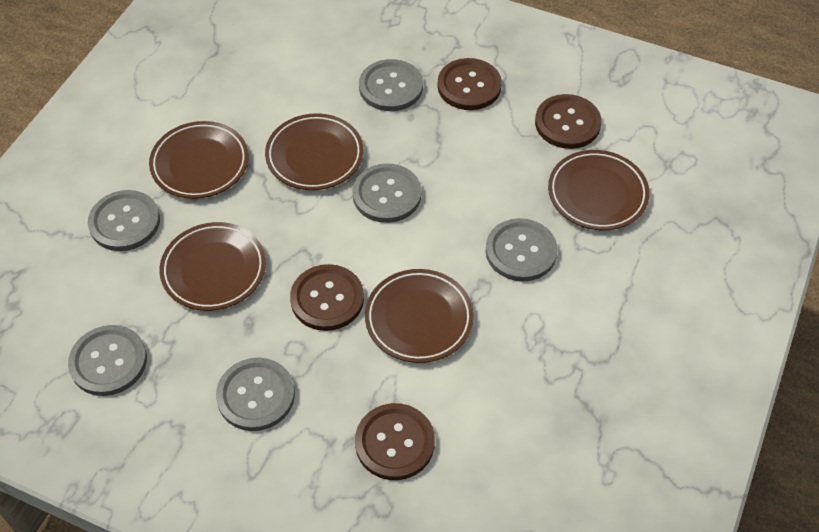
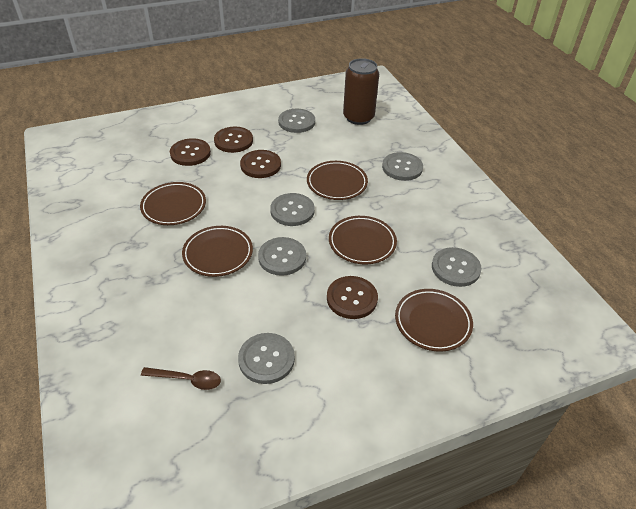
brown can: none = 0 -> [343,58,379,125] = 1
brown spoon: none = 0 -> [141,367,221,390] = 1

